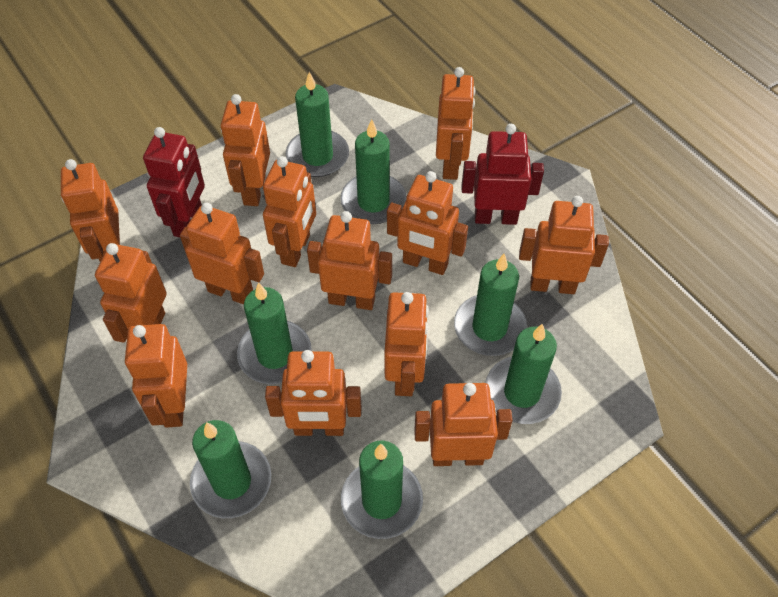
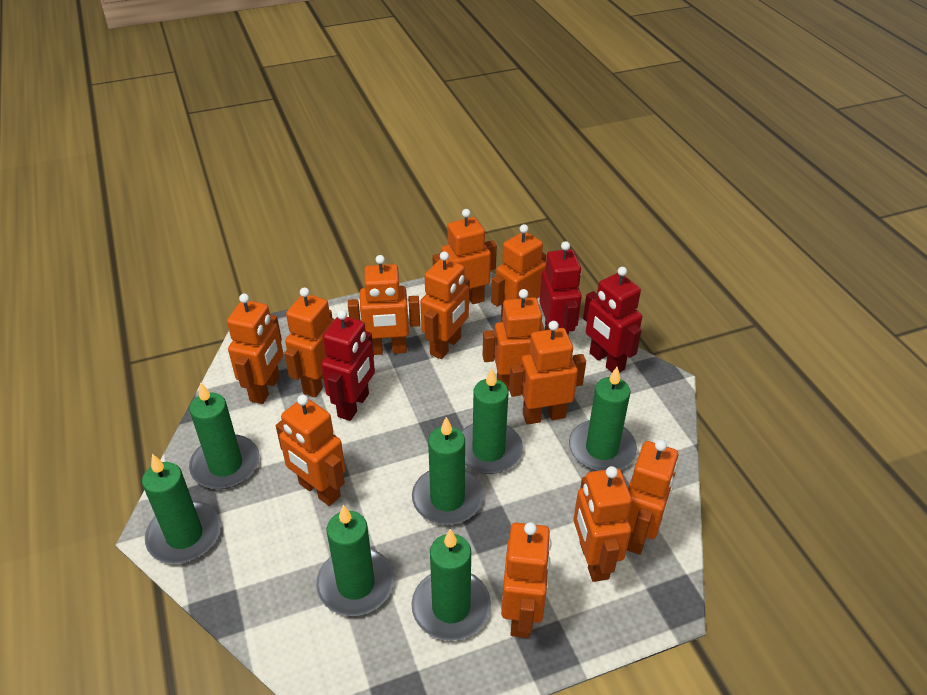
orange robot: [61,159,120,262] [95,243,167,343] [125,324,187,428] [180,203,264,304] [221,94,270,206] [263,156,316,267] [265,350,361,436] [307,211,392,310] [384,292,429,396] [387,171,468,275] [414,383,513,466] [436,67,475,180] [519,196,609,294] = 13 -> [227,294,283,404] [276,395,345,506] [284,287,335,398] [348,255,420,355] [420,251,470,359] [432,209,497,304] [483,289,550,390] [491,224,546,322] [501,522,552,638] [509,321,586,425] [573,466,632,582] [627,440,678,555] = 12
red robot: [143,127,205,237] [462,124,544,225] = 2 -> [321,310,375,421] [539,241,582,336] [583,267,642,373] = 3

